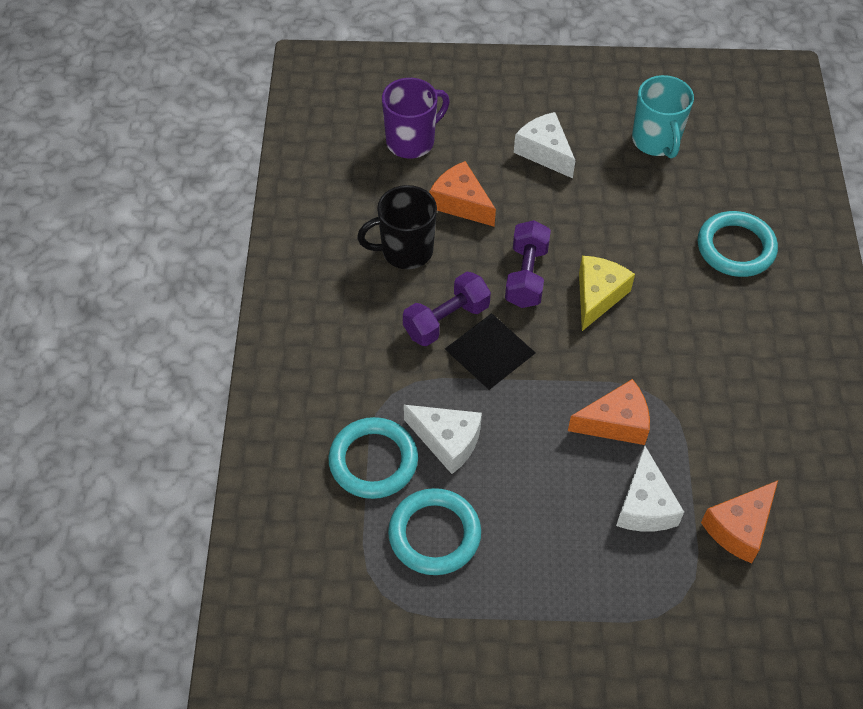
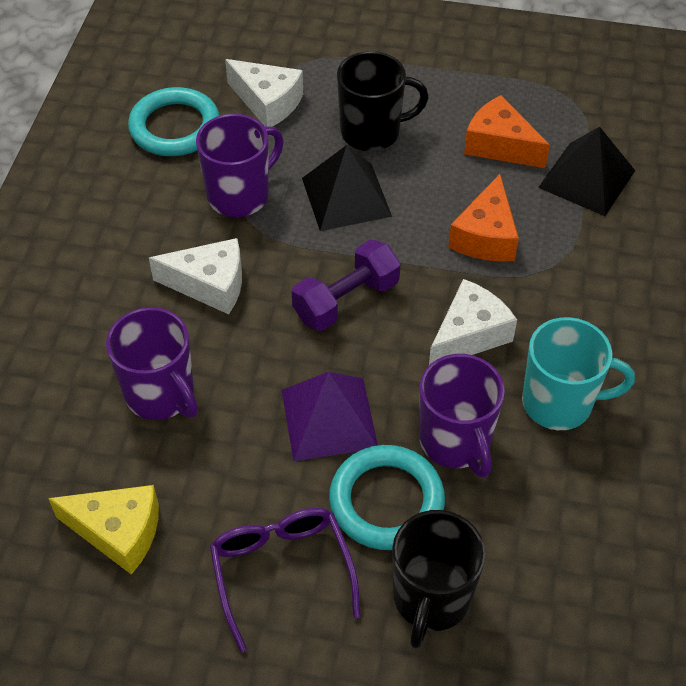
black mug: [357,185,437,269] = 1 -> [337,51,429,151] [392,510,485,649] = 2
black pyramid: [445,314,535,390] = 1 -> [302,145,392,231] [538,127,635,216] = 2
orange cheese: [430,161,496,227] [568,379,650,445] [701,480,778,563] = 3 -> [448,174,519,261] [464,95,550,168] = 2
purple dumbbell: [403,272,491,346] [505,220,551,308] = 2 -> [292,240,401,331] = 1
purple glasses: none = 0 -> [210,507,361,652] = 1
purple mug: [382,78,450,159] = 1 -> [106,307,198,420] [196,114,284,217] [419,354,505,478] = 3
purple pyramid: none = 0 -> [281,372,378,461] = 1
turquoise ring: [328,417,418,499] [388,488,481,575] [698,211,778,277] = 3 -> [128,87,220,156] [329,445,445,550] = 2

